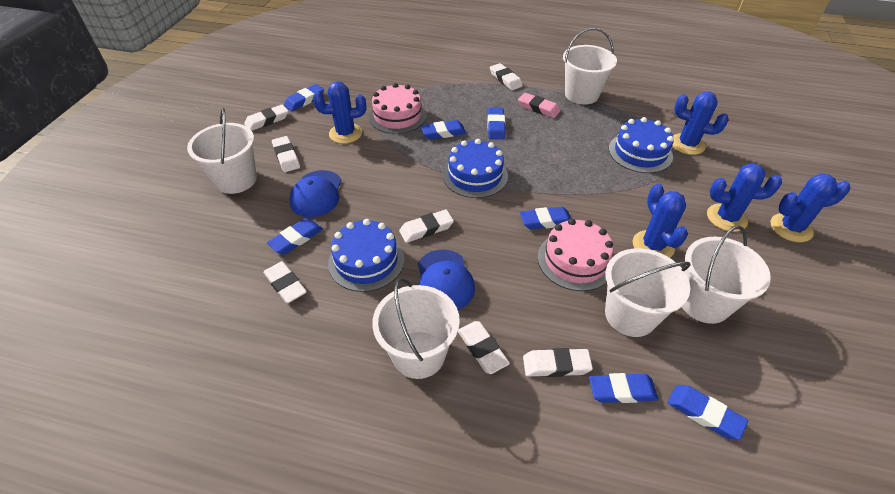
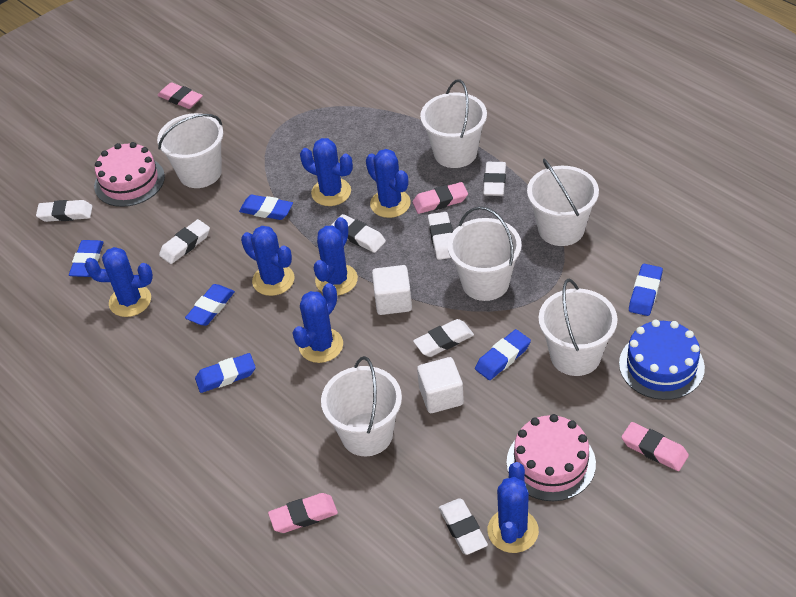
blue cactus: [313,81,366,144] [633,184,688,258] [672,92,729,155] [707,163,782,232] [770,173,850,242] = 5 -> [85,247,153,317] [241,226,295,296] [293,283,343,363] [300,138,353,206] [314,217,358,296] [366,149,411,218] [488,462,539,553] = 7
blue cake: [328,219,405,292] [443,139,508,198] [609,117,674,173] = 3 -> [619,320,705,400] = 1
blue cap: [289,170,342,217] [418,250,475,310] = 2 -> none = 0
blue eraser: [267,218,323,254] [284,84,324,111] [421,120,466,140] [487,107,505,140] [520,207,571,230] [589,373,659,403] [668,385,748,440] = 7 -> [69,240,104,277] [185,284,235,326] [195,353,256,393] [239,195,293,220] [475,329,531,380] [629,264,663,316] = 6
pink eraser: [518,93,561,118] = 1 -> [157,82,203,109] [268,493,338,533] [412,182,468,214] [621,422,689,471] = 4
white bucket: [187,108,257,194] [372,278,460,379] [563,28,617,105] [605,248,691,337] [682,225,771,324] = 5 -> [157,113,223,188] [321,356,402,456] [420,79,487,168] [448,206,522,301] [527,159,599,246] [539,279,617,376] = 6
white cube: none = 0 -> [372,265,412,315] [417,357,464,413] = 2

